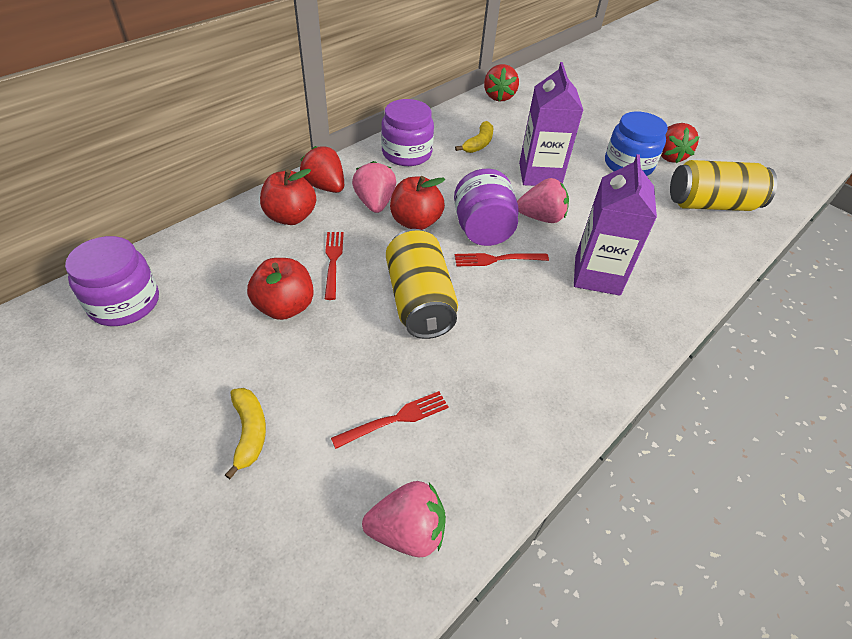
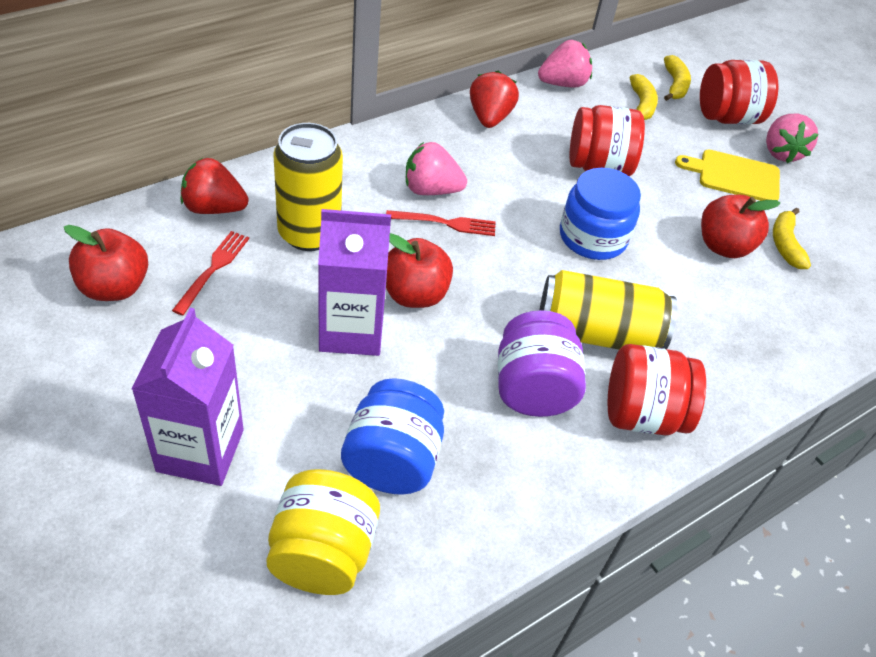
blue jar: [605,111,668,176] = 1 -> [341,378,444,494] [560,168,641,260] = 2
purple jar: [65,236,159,326] [381,99,434,166] [454,169,519,246] = 3 -> [498,310,586,417] = 1
red fork: [325,232,344,300] [331,391,449,449] [455,253,549,266] = 3 -> [172,231,249,315] [386,210,496,236] = 2
red jar: none = 0 -> [569,105,645,177] [608,344,706,435] [700,60,778,124] = 3
red strawberry: [300,146,344,193] [484,64,519,101] [661,123,699,163] = 3 -> [181,158,249,214] [470,71,519,128] = 2
yellow banana: [225,388,266,479] [455,121,493,153] = 2 -> [630,74,658,120] [664,55,691,101] [773,208,811,269] = 3
yellow cutting board: none = 0 -> [675,150,780,201] = 1
yellow jar: none = 0 -> [266,469,380,595] = 1

